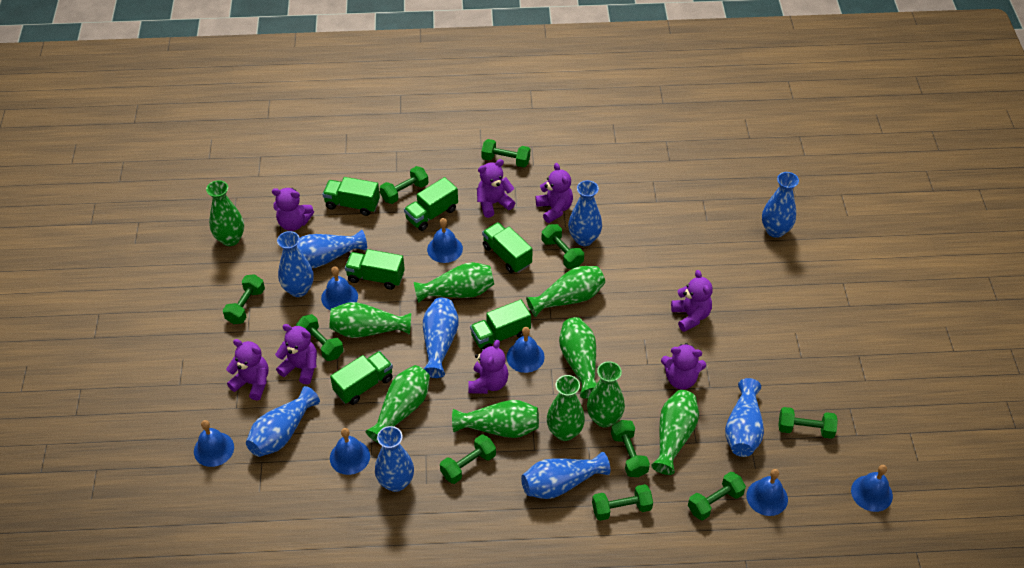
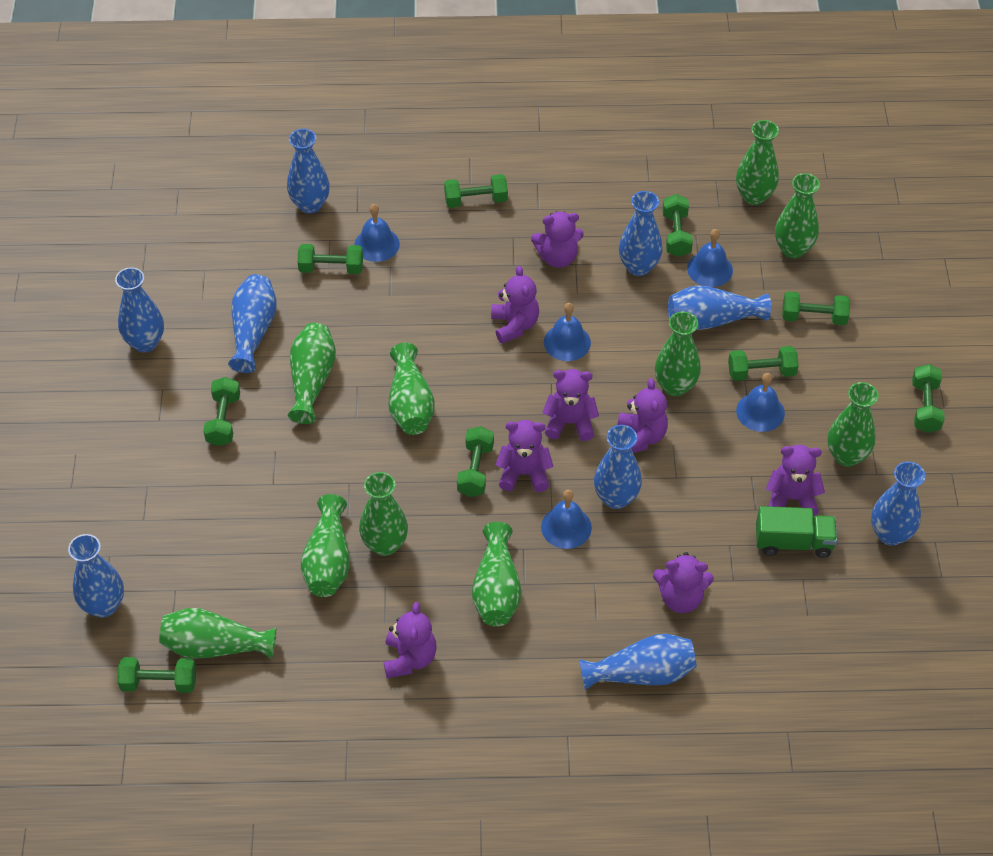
blue bell: [194,420,234,467] [321,266,358,310] [330,428,370,475] [427,218,463,263] [506,327,545,373] [747,469,788,516] [851,465,893,512] = 7 -> [354,204,400,262] [541,490,592,549] [544,303,591,361] [687,229,733,287] [736,373,785,432] = 5
green dumbbell: [223,274,265,324] [296,314,344,361] [380,166,428,204] [440,434,496,484] [481,139,530,167] [542,224,584,269] [592,484,653,521] [611,420,650,477] [688,472,746,520] [779,407,838,439] = 10 -> [117,657,196,693] [203,377,240,446] [298,244,363,274] [444,174,508,208] [457,426,494,497] [662,194,693,257] [728,346,799,381] [782,291,850,325] [912,364,945,433] = 9
green truck: [322,177,380,216] [330,351,393,405] [345,249,405,290] [404,177,458,231] [470,299,531,350] [482,222,532,273] = 6 -> [756,506,837,558] = 1

